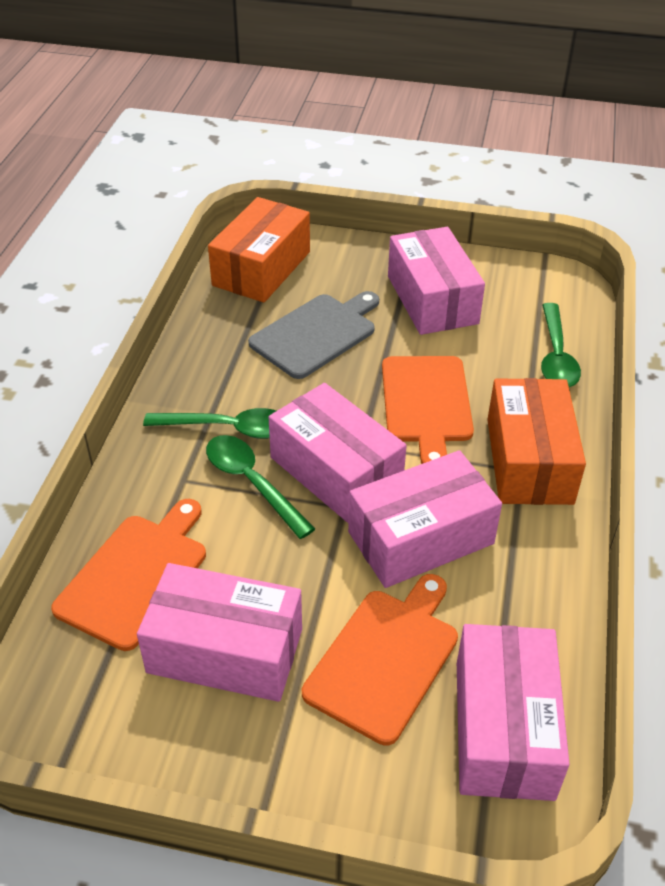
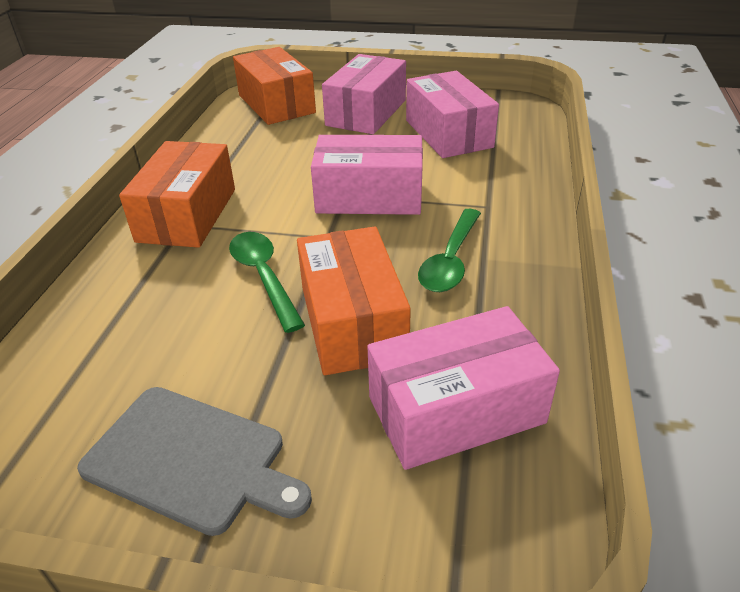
green spoon: [143,408,276,439] [206,435,315,539] [541,303,581,387] = 3 -> [229,232,305,333] [418,209,481,292] = 2
orange box: [208,197,310,303] [487,378,586,505] = 2 -> [119,141,235,248] [233,47,316,125] [297,226,411,375] = 3
orange cutting board: [51,499,206,651] [302,574,458,746] [382,356,474,464] = 3 -> none = 0
pink box: [137,563,302,702] [269,383,407,523] [348,450,502,588] [388,227,485,335] [457,624,569,801] = 5 -> [311,135,423,215] [322,54,406,134] [367,306,560,470] [406,71,499,158] = 4

